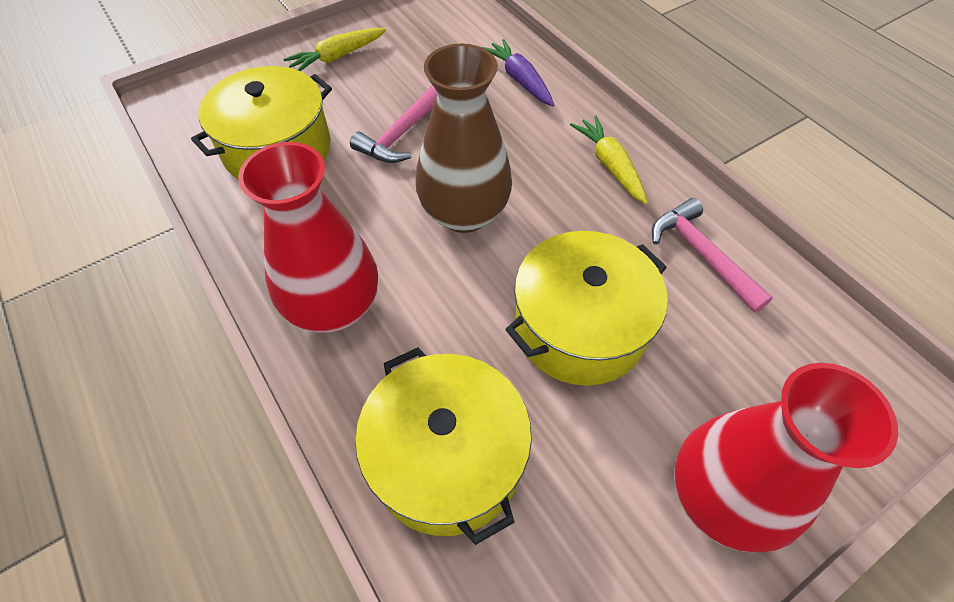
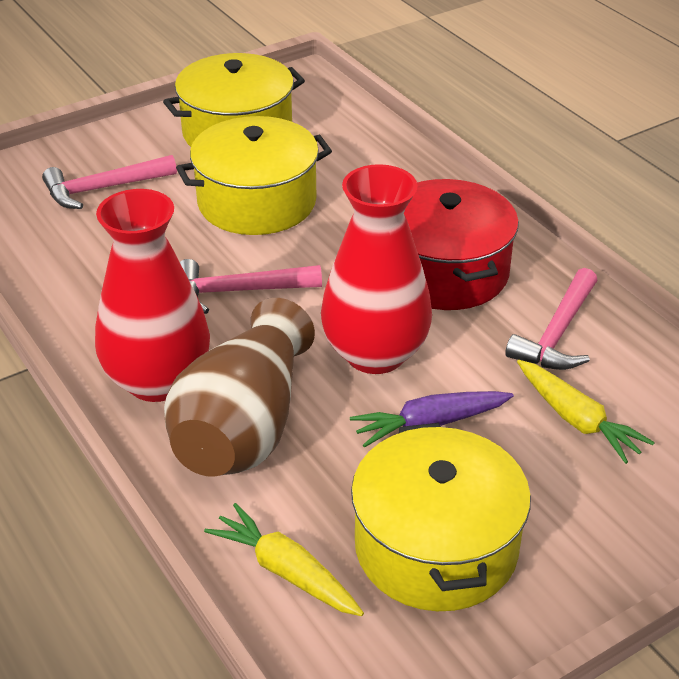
pink hammer: [350,85,438,163] [652,198,773,313] = 2 -> [42,155,177,209] [180,259,322,314] [505,268,597,370] = 3
red pot: none = 0 -> [404,179,519,310] = 1

